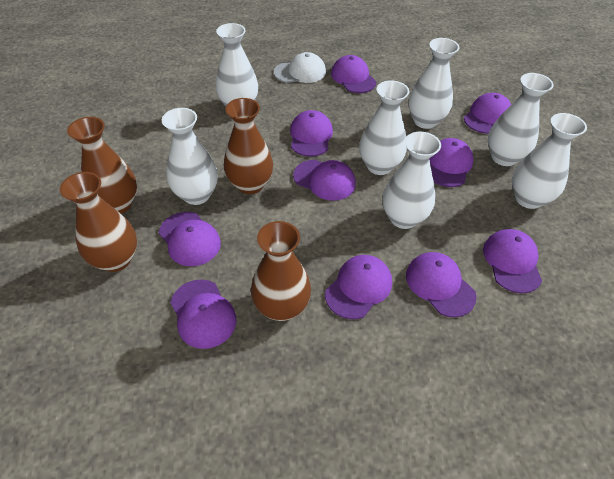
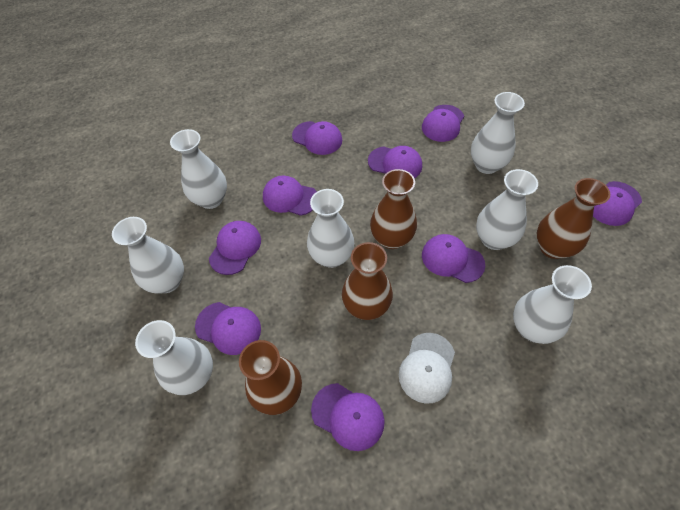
purple cap: [159,212,221,266] [170,279,236,349] [290,110,333,157] [293,160,356,201] [325,255,392,319] [331,55,377,93] [406,252,477,317] [429,138,473,187] [464,93,511,134] [483,229,542,294] = 10 -> [195,302,261,355] [209,221,261,275] [263,176,317,216] [292,121,342,155] [311,383,385,451] [368,146,422,178] [422,105,464,142] [422,234,485,283] [593,181,642,226] = 9

